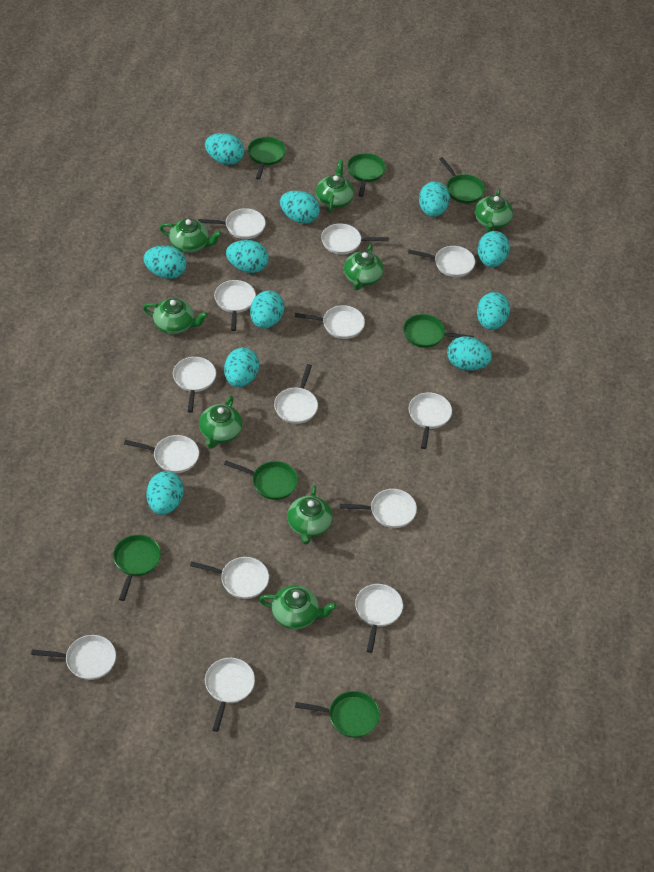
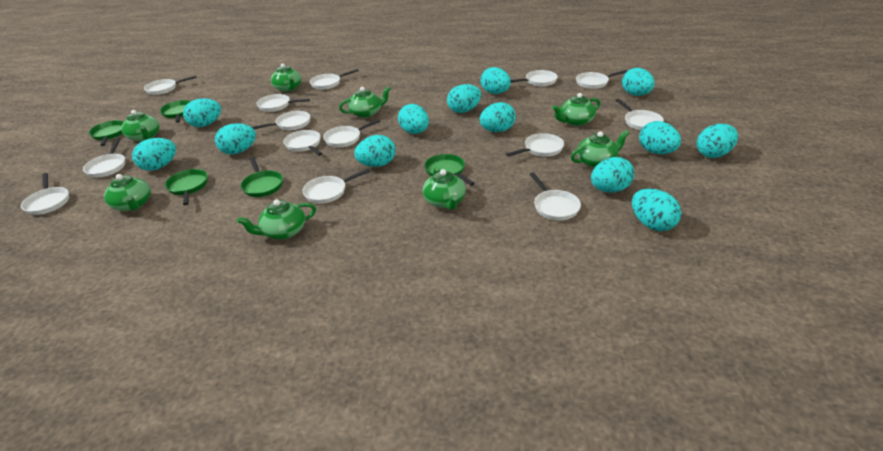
green pan: [113,535,161,601] [224,461,298,500] [248,137,286,179] [295,691,380,738] [347,153,386,197] [403,314,474,348] [439,157,485,204] = 7 -> [89,120,124,146] [160,100,191,123] [165,169,208,205] [241,157,283,197] [424,154,475,186] = 5
turquoise egg: [143,246,187,279] [146,471,184,515] [205,133,244,165] [224,347,259,387] [226,240,269,273] [250,290,284,328] [280,191,320,224] [419,181,450,217] [447,336,492,371] [477,292,510,330] [478,231,510,267] = 11 -> [132,138,176,171] [183,98,221,127] [215,123,256,154] [354,135,395,167] [398,104,429,134] [447,84,481,113] [480,67,511,94] [480,102,516,132] [591,157,634,193] [622,68,655,96] [632,189,681,231] [639,121,681,154] [696,124,738,158] = 13

